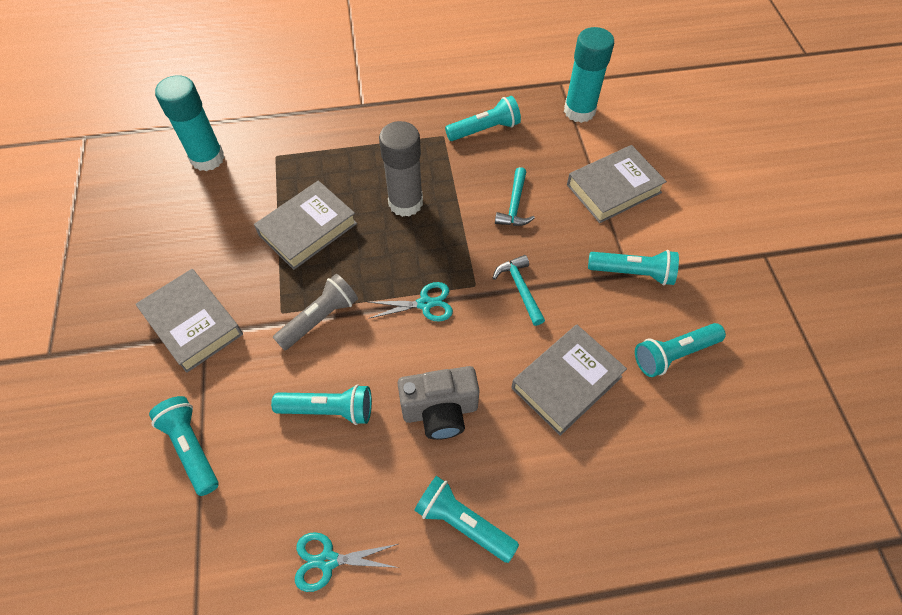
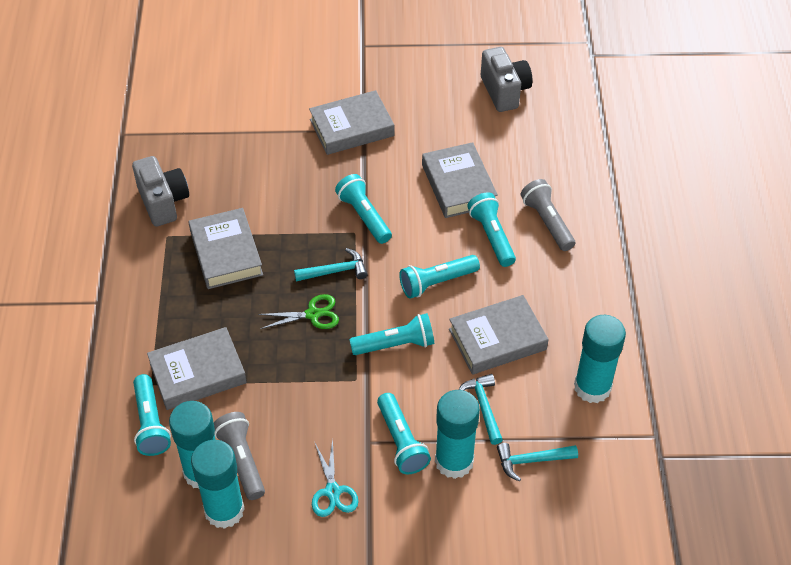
green scissors: none = 0 -> [258,294,339,329] = 1
grey book: [135,269,243,373] [254,181,357,270] [511,325,627,436] [567,145,667,223] = 4 -> [147,327,247,410] [189,208,263,289] [309,90,394,155] [422,142,498,218] [449,295,549,375] = 5
grey camera: [397,366,480,440] = 1 -> [132,156,189,227] [481,47,532,112] = 2
grey flashlight: [273,274,358,350] = 1 -> [214,412,265,500] [521,179,575,251] = 2
grey glue stick: [379,121,423,217] = 1 -> none = 0
turquoise glue stick: [155,75,225,171] [564,27,614,123] = 2 -> [169,401,216,489] [191,440,245,529] [435,390,480,479] [574,315,626,403] = 4
turquoise hammer: [493,255,545,326] [495,167,535,226] = 2 -> [294,248,367,281] [459,374,503,445] [497,443,578,482] = 3
turquoise scissors: [295,532,399,592] [368,282,453,321] = 2 -> [312,439,358,517] = 1

